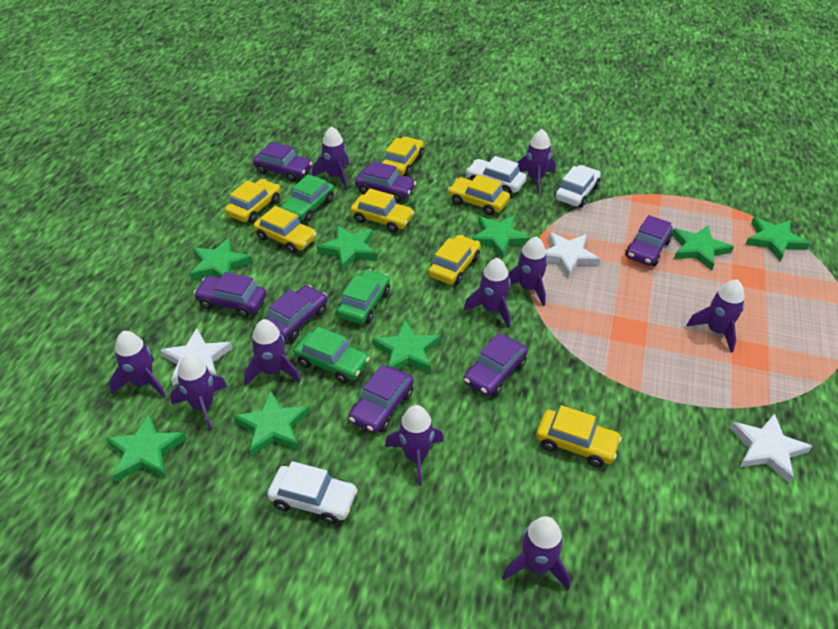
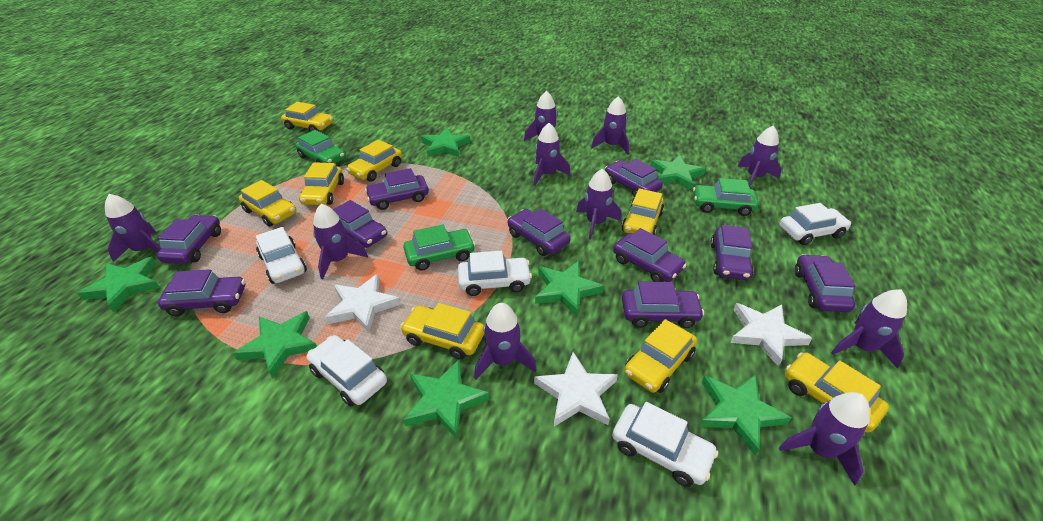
green star: [106,414,186,482] [190,238,252,280] [234,390,310,456] [317,225,377,271] [372,320,441,373] [471,215,531,259] [672,226,734,270] [745,217,810,261] = 8 -> [77,257,160,312] [233,311,317,379] [404,359,490,439] [421,127,471,157] [535,261,604,316] [650,155,706,190] [700,374,791,456] = 7
purple car: [194,272,267,318] [253,142,312,182] [266,285,327,341] [348,365,414,433] [355,161,416,203] [463,333,528,396] [625,215,673,266] = 7 -> [157,215,221,264] [158,269,245,316] [333,200,387,248] [365,168,429,210] [508,209,570,256] [605,159,663,197] [613,228,687,282] [622,282,704,328] [710,225,754,280] [794,254,855,312] = 10
white car: [267,461,358,524] [466,156,526,195] [555,165,601,207] = 3 -> [256,227,307,284] [306,335,387,406] [458,251,532,296] [612,402,718,487] [780,203,851,245] = 5
yellow car: [225,179,280,223] [254,206,317,253] [350,189,414,233] [382,137,424,176] [428,235,481,285] [448,175,510,216] [536,405,622,467] = 7 -> [239,180,297,227] [281,102,333,132] [299,163,344,205] [346,140,402,182] [400,303,485,360] [621,188,664,235] [624,319,697,393] [785,352,889,432] = 8

